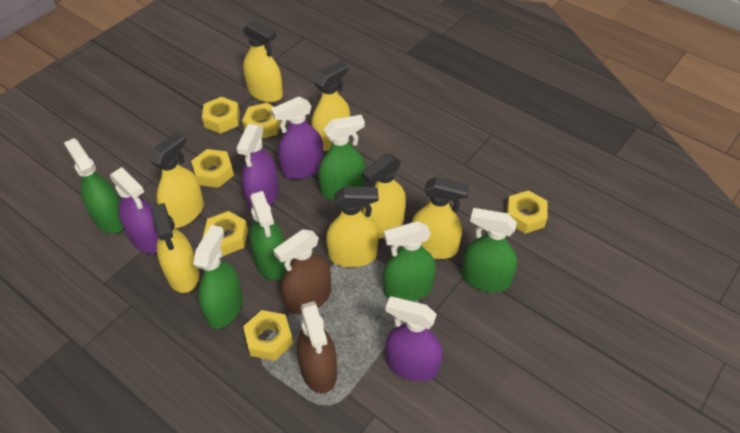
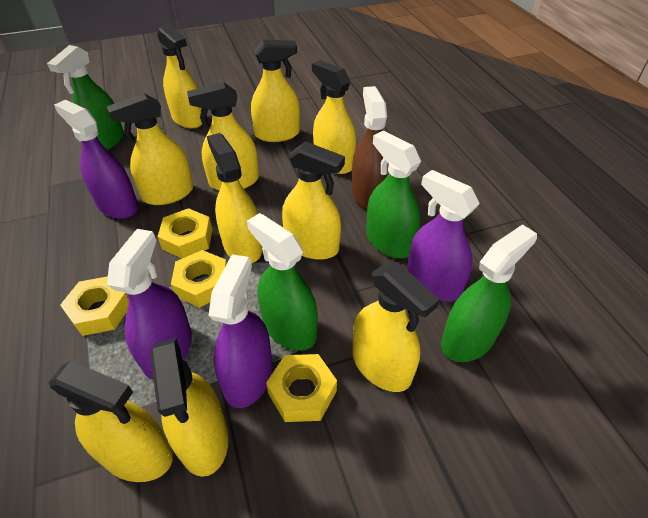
brown spray bottle: [273,229,331,314] [297,301,337,394] = 2 -> [352,86,389,209] = 1
green spray bottle: [64,138,123,234] [193,225,243,329] [249,191,286,281] [318,115,365,200] [383,221,436,301] [462,208,517,292] = 6 -> [47,45,124,150] [247,213,318,351] [366,131,421,258] [441,224,537,362] = 4
yellow nut: [191,149,234,188] [202,97,240,134] [203,211,248,256] [242,103,281,139] [243,310,293,361] [506,190,548,234] = 6 -> [60,276,129,336] [158,208,212,258] [171,250,227,308] [266,354,337,422] = 4
yellow spray bottle: [149,132,204,228] [151,203,199,293] [243,20,283,102] [311,61,350,151] [326,186,378,267] [362,154,406,239] [411,176,470,259] = 7 -> [49,361,173,482] [107,93,193,205] [150,338,229,477] [157,25,202,128] [187,82,259,191] [207,133,262,263] [251,40,300,142] [282,141,345,260] [312,60,356,174] [353,262,440,392] = 10

